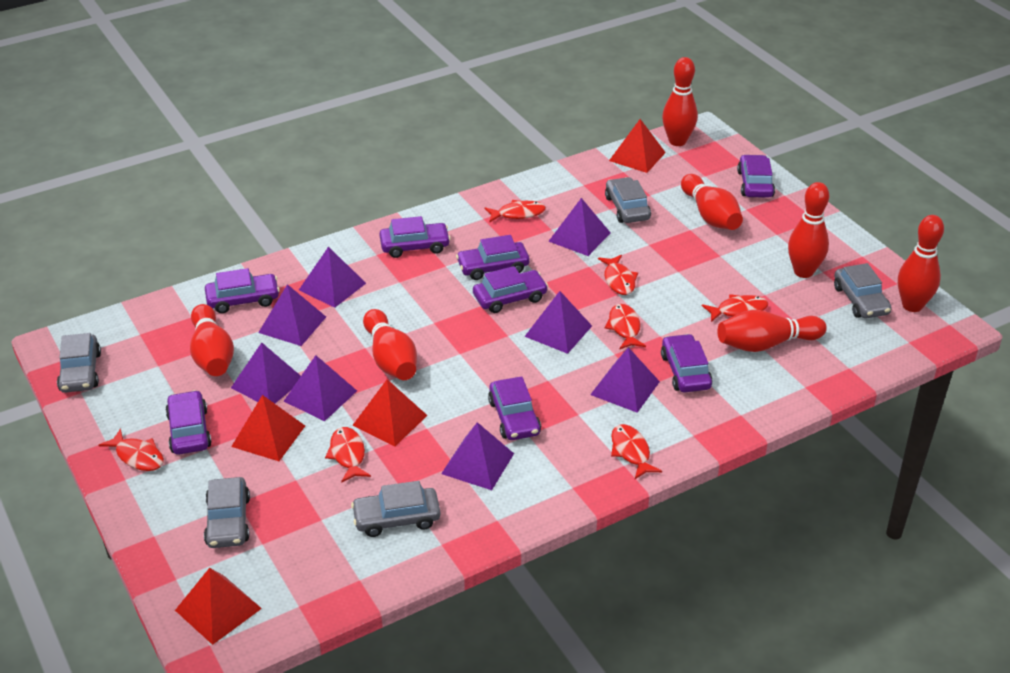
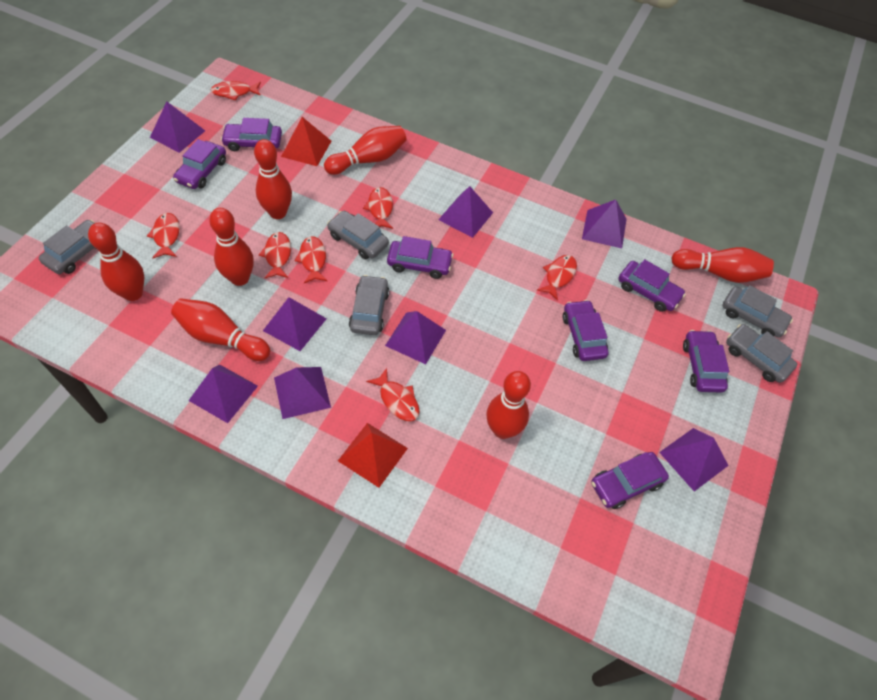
purple car: [165,390,212,455] [205,268,280,313] [379,216,451,258] [456,235,530,280] [473,266,548,313] [488,376,541,440] [661,334,713,392] [737,155,775,198] = 8 -> [173,139,226,189] [221,118,282,151] [387,236,453,279] [562,300,608,361] [591,452,669,509] [618,259,686,312] [683,330,729,392] = 7
red pyramid: [175,568,262,645] [231,395,305,461] [353,379,428,447] [609,119,666,173] = 4 -> [281,117,331,166] [338,423,408,488] = 2

